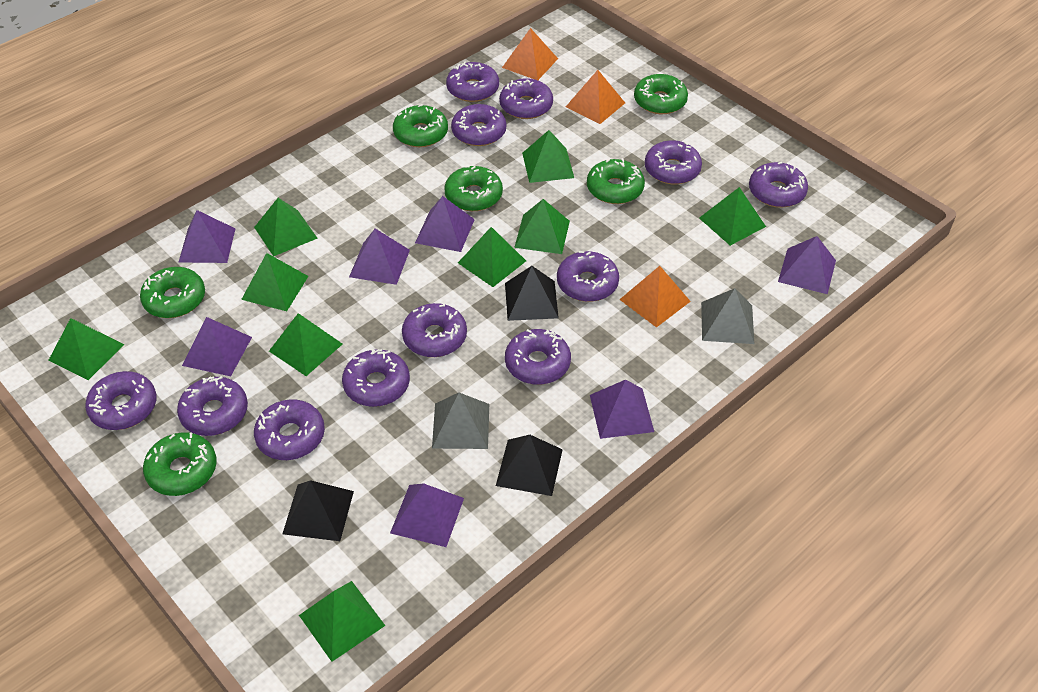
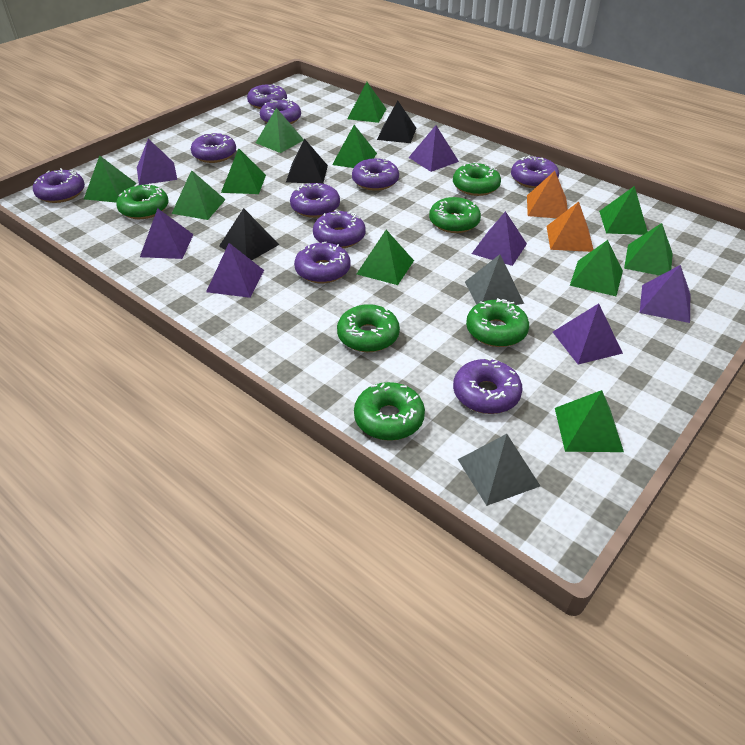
green pyramid: [48,318,124,380] [241,253,308,311] [254,198,318,256] [269,313,342,376] [299,581,385,662] [458,227,526,287] [514,199,570,254] [522,130,574,183] [699,187,766,246] = 9 -> [84,155,136,202] [172,170,226,220] [221,148,266,194] [256,108,304,153] [332,125,377,168] [347,82,386,123] [357,230,414,285] [555,390,624,452] [570,240,623,296] [599,186,648,235] [624,223,673,276] = 11
orange pyramid: [502,28,558,80] [566,70,625,124] [619,266,691,328] = 3 -> [527,171,568,218] [547,202,594,252] = 2
purple donut: [85,371,157,430] [177,376,248,436] [254,399,325,460] [342,349,410,407] [402,303,467,357] [446,61,499,102] [451,104,506,146] [499,78,553,119] [505,329,571,385] [557,251,619,302] [645,140,702,184] [749,162,808,208] = 12 -> [33,168,85,203] [191,133,236,163] [247,84,287,109] [260,98,301,124] [290,183,340,218] [294,242,351,283] [313,210,366,248] [352,158,399,191] [453,358,523,414] [511,155,559,189] = 10

